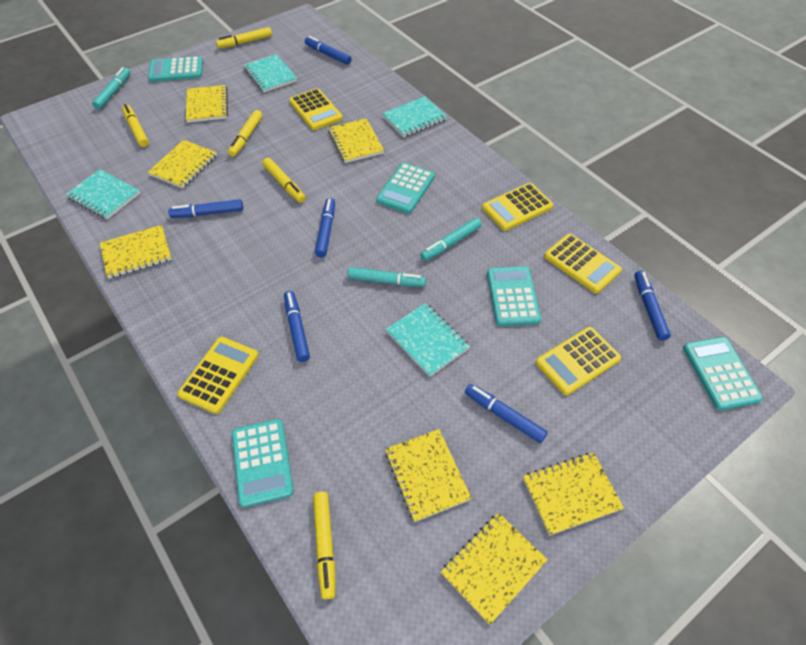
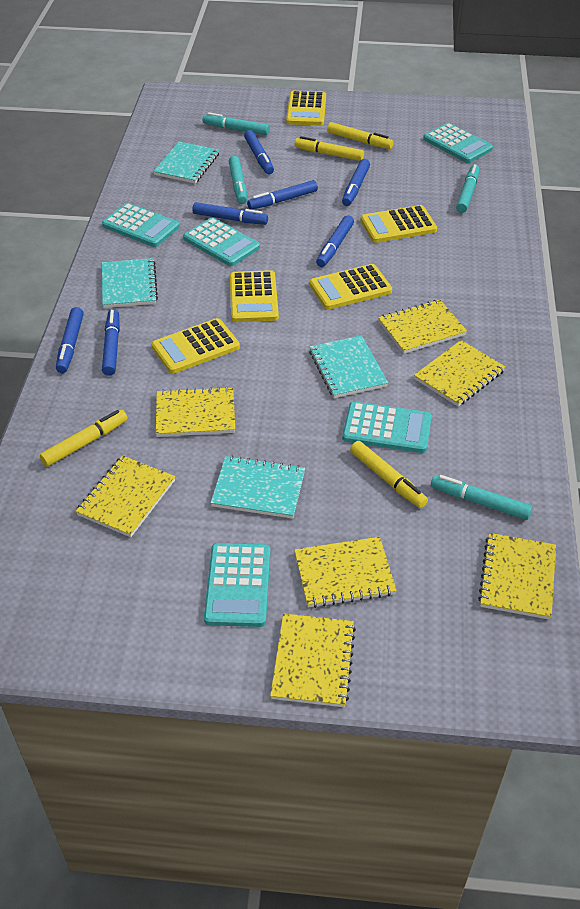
blue marker: [168,199,243,218] [284,291,310,362] [305,36,352,65] [315,198,335,257] [465,384,548,443] [634,271,671,341] = 6 -> [56,307,84,373] [102,309,120,376] [192,202,268,225] [244,130,274,174] [247,180,318,210] [316,215,354,267] [342,159,370,206] = 7
turquoise marker: [92,67,131,110] [348,267,426,287] [420,218,481,261] = 3 -> [203,112,270,135] [229,156,247,204] [431,475,532,520] [456,164,480,213] = 4
yellow marker: [122,104,149,147] [216,27,272,49] [228,110,262,157] [262,158,306,203] [313,492,335,599] = 5 -> [40,410,128,467] [295,136,364,161] [327,122,393,149] [350,441,428,508] = 4

